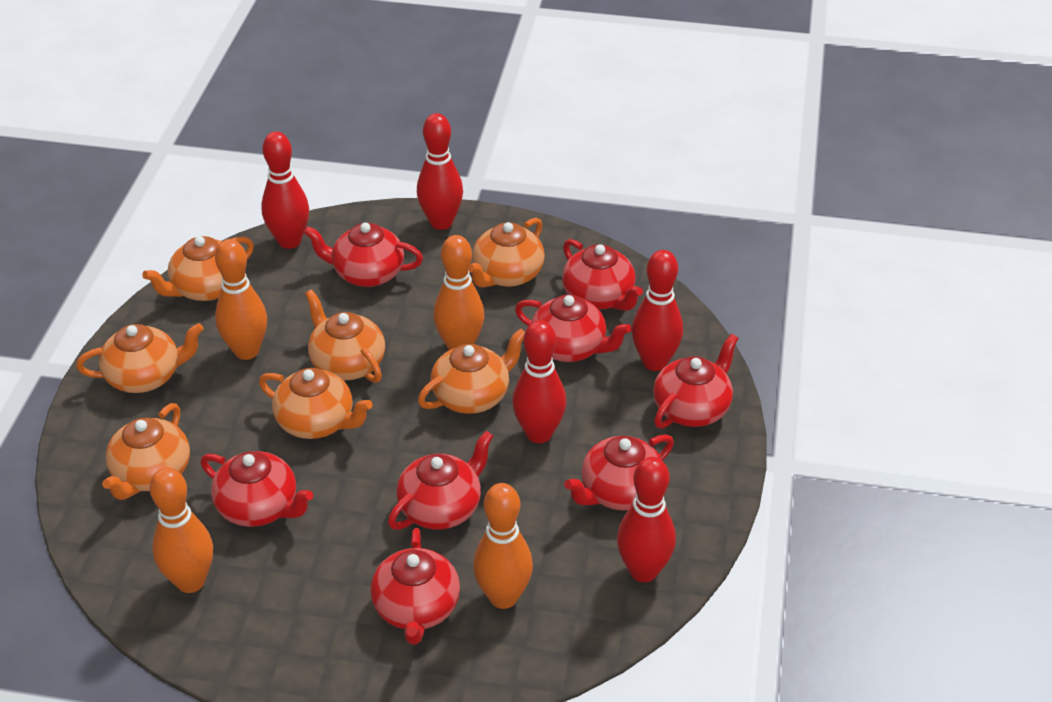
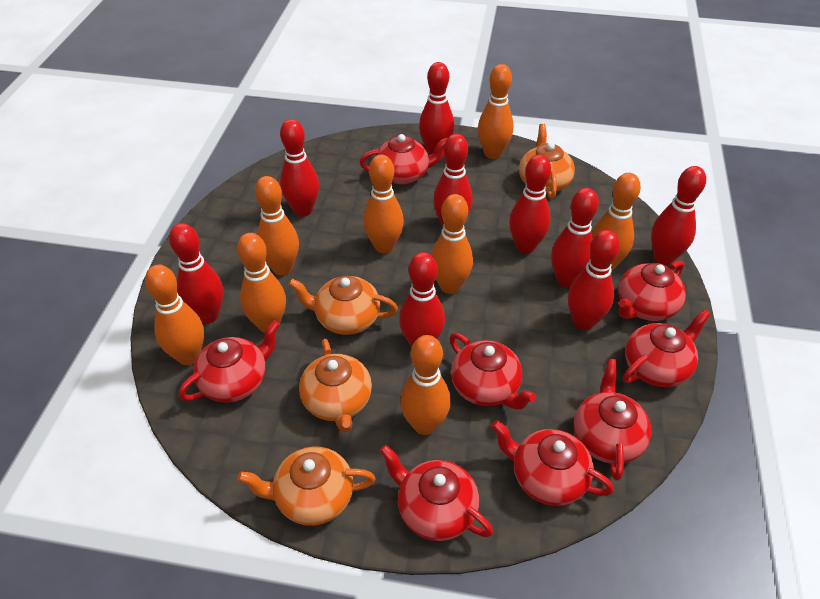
orange bowling pin: [149,467,213,593] [215,239,267,360] [434,235,484,350] [473,483,533,609] = 4 -> [145,265,204,365] [237,233,286,333] [255,176,299,276] [363,155,404,253] [400,335,451,435] [431,194,473,294] [478,64,513,159] [592,173,641,270] = 8
orange teapot: [76,323,204,393] [102,403,190,500] [142,236,254,301] [259,368,373,439] [305,290,385,383] [418,328,525,414] [469,218,545,288] = 7 -> [237,446,376,526] [288,276,398,335] [299,339,372,433] [519,124,575,199] = 4
red bowling pin: [261,132,309,249] [417,113,463,230] [512,320,566,443] [617,457,676,582] [632,250,683,371] = 5 -> [169,223,223,324] [280,119,319,217] [399,252,445,347] [419,62,454,155] [433,134,473,227] [509,155,551,253] [551,188,599,288] [568,230,620,330] [651,166,706,265] = 9

